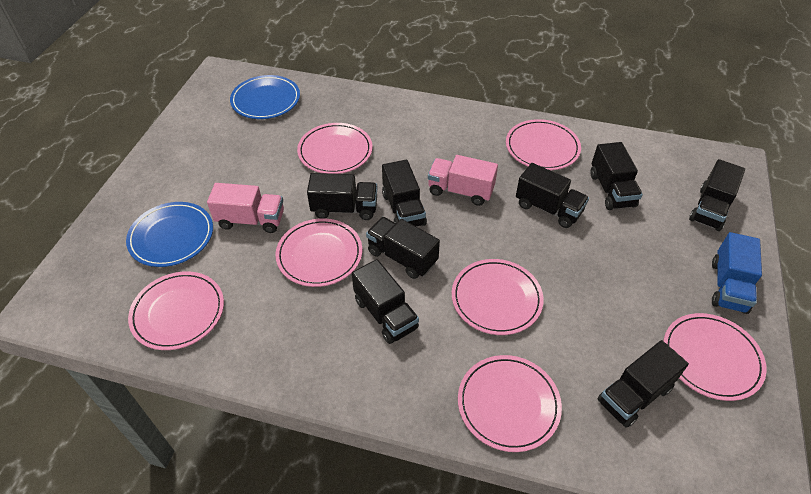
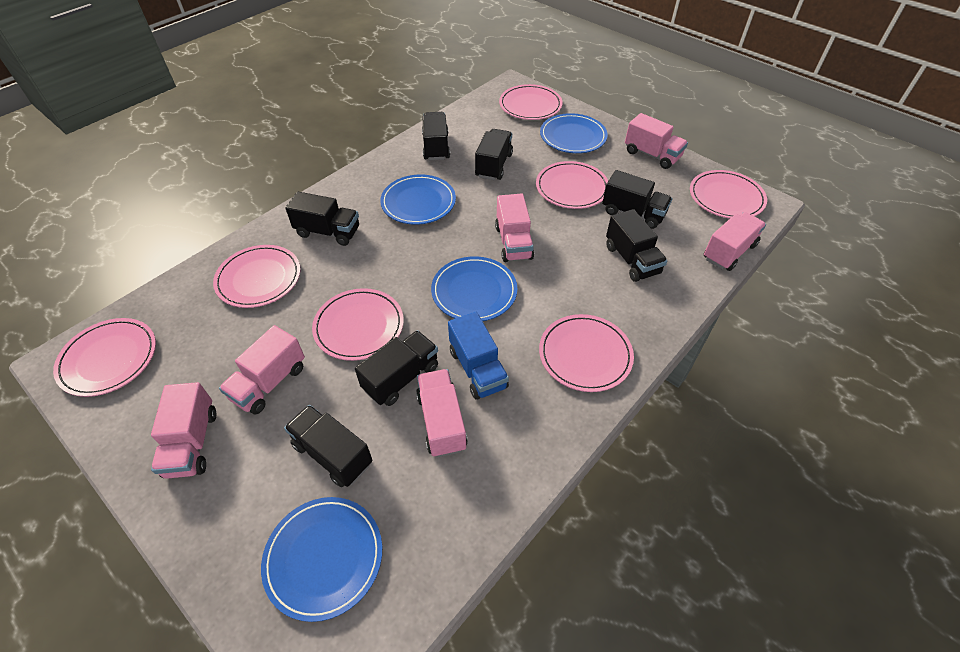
black truck: [307,173,377,220] [352,259,419,344] [366,217,440,279] [382,160,427,227] [516,163,589,228] [590,142,643,210] [598,340,689,428] [689,159,745,231] = 8 -> [284,405,372,487] [285,192,359,246] [355,330,438,406] [422,112,450,160] [475,129,513,180] [602,170,672,229] [606,209,667,282] = 7
blue plate: [126,202,213,267] [230,75,300,119] = 2 -> [261,497,382,622] [380,175,456,225] [431,256,517,321] [540,113,607,153] = 4
pink truck: [207,183,284,233] [428,155,498,206] = 2 -> [151,382,216,479] [219,325,305,414] [416,369,468,457] [495,194,534,262] [625,113,688,169] [703,212,766,271] = 6

